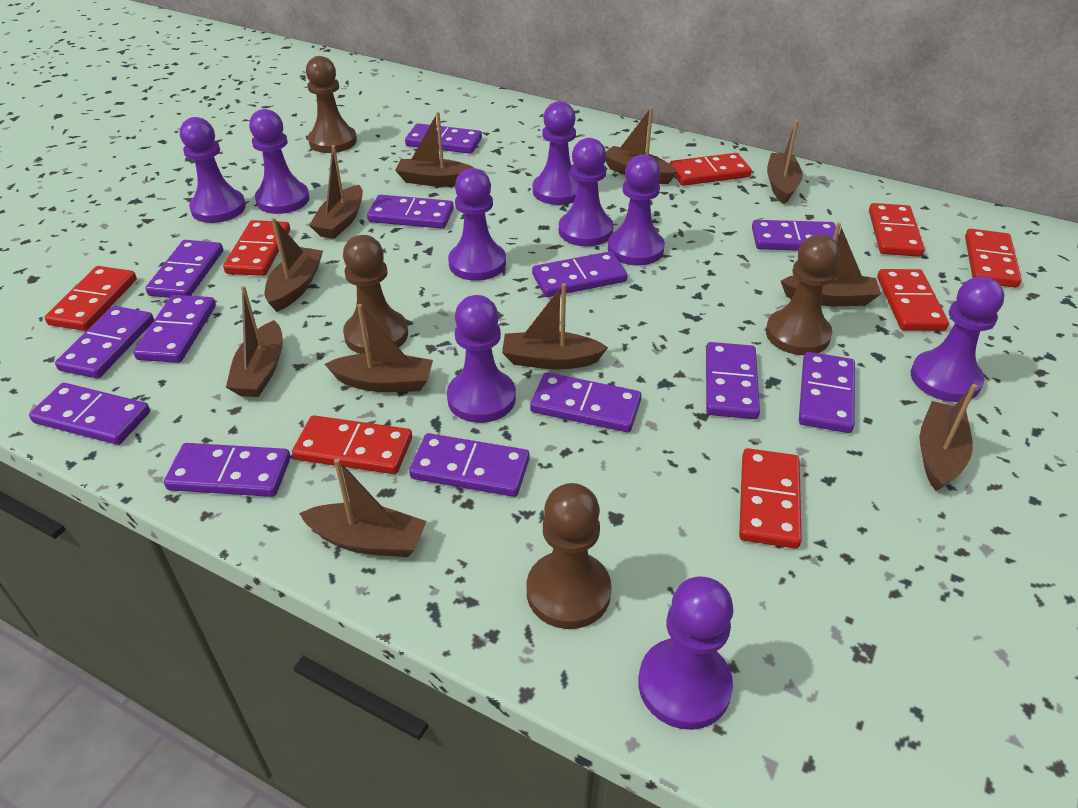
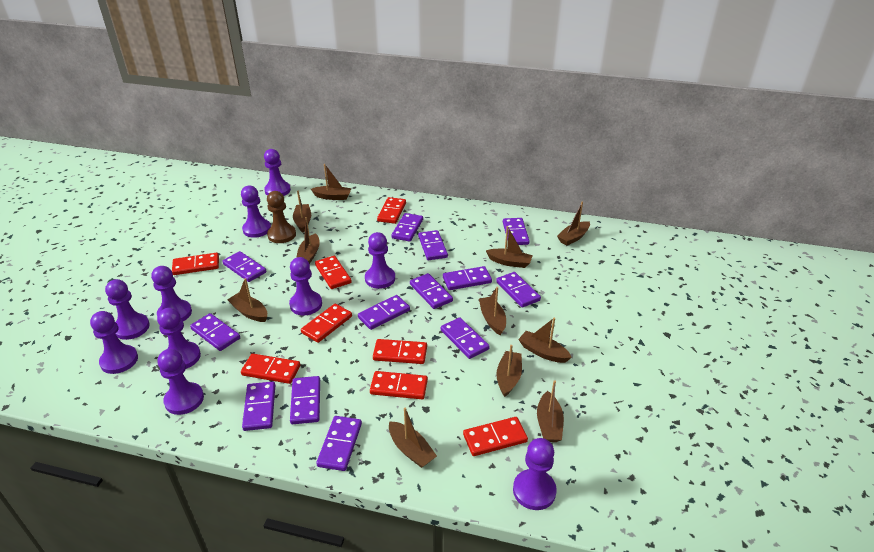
brown pawn: [306,56,357,153] [343,235,408,354] [527,483,612,629] [766,235,840,355] = 4 -> [267,191,296,243] = 1
purple pawn: [180,117,246,223] [249,109,310,214] [447,295,516,423] [448,168,506,281] [533,101,578,205] [559,138,613,247] [608,155,665,266] [638,576,733,730] [911,276,1004,402] = 9 -> [90,311,138,374] [105,279,150,340] [151,266,192,321] [157,308,201,369] [158,349,204,415] [241,186,271,238] [264,149,291,196] [289,257,322,316] [365,232,395,289] [513,438,557,510] = 10

